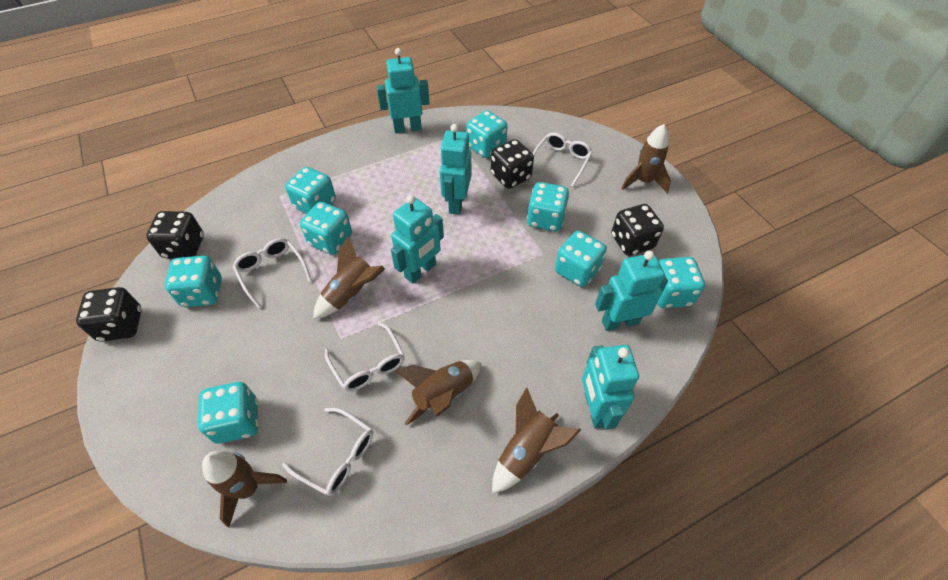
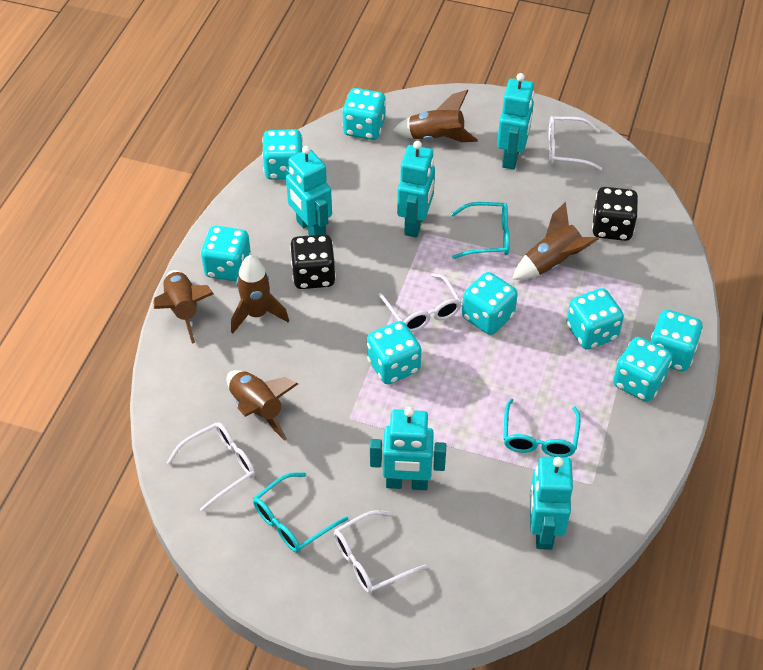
black dice: [76,287,142,342] [146,211,204,259] [491,139,534,189] [611,204,664,256] = 4 -> [290,234,336,289] [592,187,639,241] = 2
turquoise glasses: none = 0 -> [253,472,348,553] [451,202,510,259] [503,399,581,457] = 3

